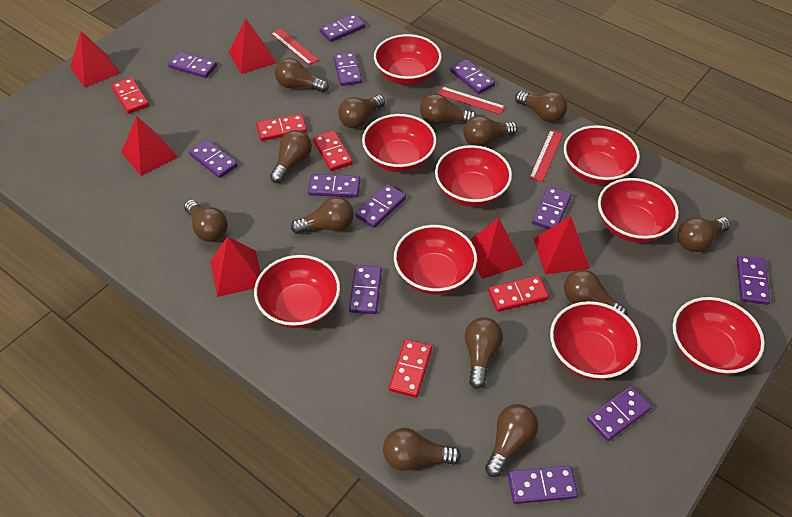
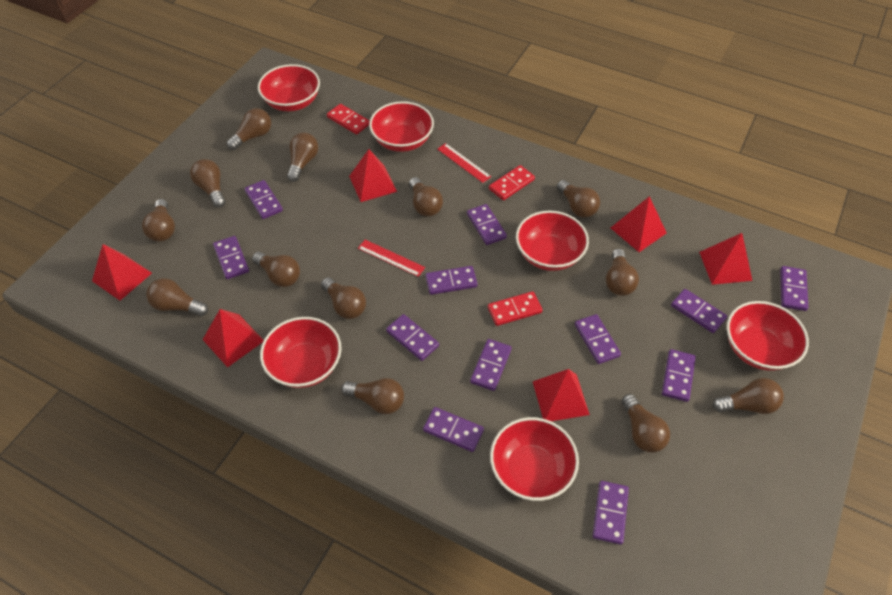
red bowl: [254,255,340,328] [362,114,436,172] [374,34,442,85] [394,225,477,295] [435,145,512,207] [550,301,641,380] [564,125,640,185] [598,178,679,243] [673,297,765,375] = 9 -> [258,64,320,111] [260,317,342,388] [369,101,434,152] [490,417,579,501] [516,211,589,271] [727,301,809,371] = 6
red domino: [111,77,149,114] [256,114,307,141] [313,130,353,171] [389,339,432,398] [488,276,549,312] = 5 -> [327,104,370,135] [488,291,542,326] [489,165,535,200] = 3
red ruler: [271,29,319,65] [437,86,505,115] [529,130,563,182] = 3 -> [358,240,425,277] [437,143,491,183] = 2

